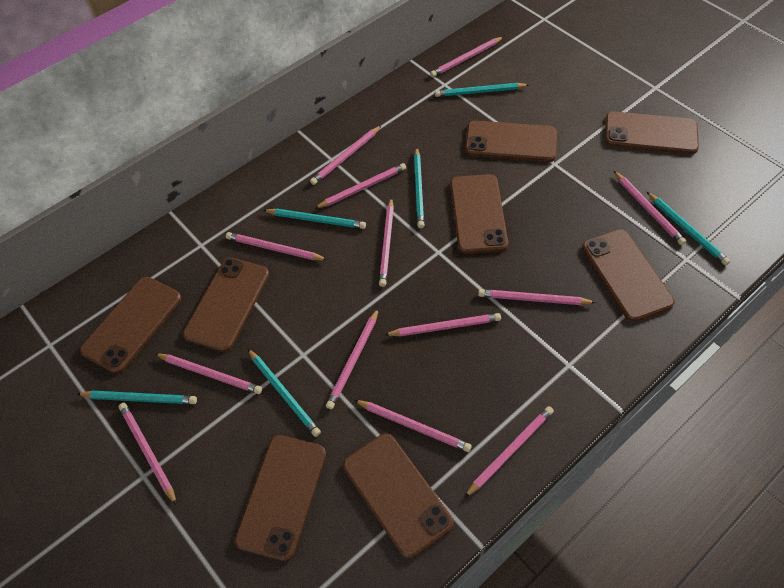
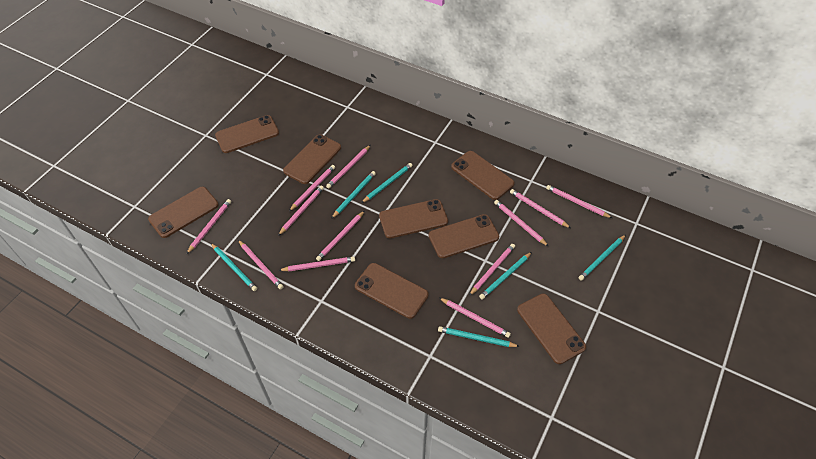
pink pencil: [119,403,177,505] [155,353,262,394] [226,232,327,260] [310,125,382,185] [314,163,406,209] [326,308,379,409] [354,400,472,452] [379,197,394,287] [384,313,501,336] [430,37,503,77] [464,406,554,498] [478,289,596,305] [614,171,686,245] = 13 -> [187,199,231,254] [238,240,283,290] [278,186,324,236] [278,256,355,271] [289,165,335,211] [316,211,365,261] [326,145,371,189] [439,298,511,338] [469,244,515,296] [494,200,548,246] [510,189,571,228] [546,185,612,218] = 12

